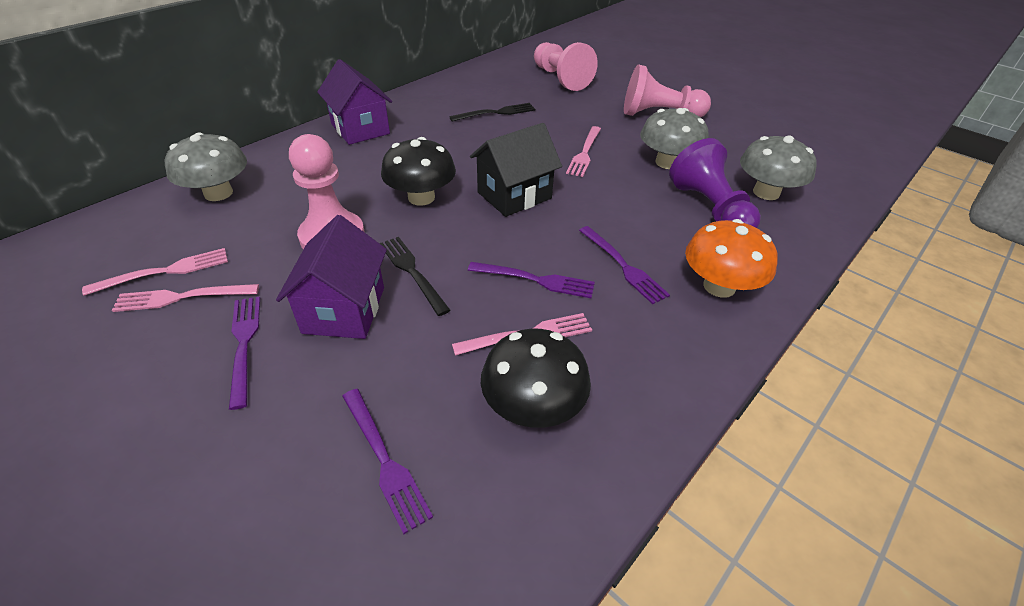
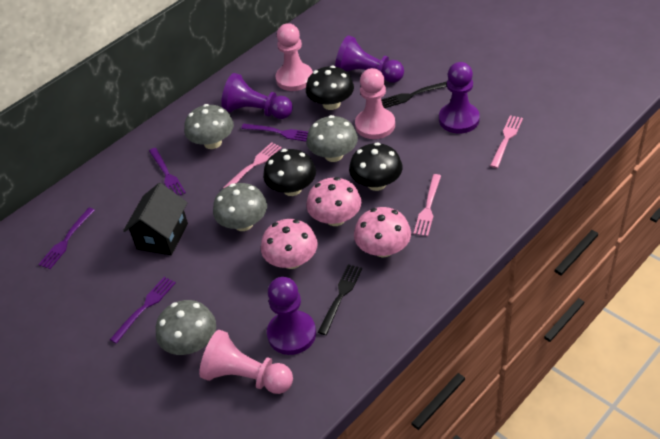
black mushroom: [381,137,456,206] [481,329,591,428] = 2 -> [263,149,316,196] [306,65,354,110] [349,142,402,191] = 3
grey mushroom: [165,133,247,201] [640,108,709,169] [740,135,817,200] = 3 -> [156,300,216,355] [184,104,234,149] [213,183,267,231] [307,115,358,162] = 4
orange mushroom: [685,219,777,298] = 1 -> none = 0
pink fork: [82,248,228,296] [112,284,259,312] [452,313,592,356] [566,126,601,177] = 4 -> [223,142,282,189] [413,174,441,236] [490,115,523,168] = 3
pink mushroom: none = 0 -> [261,219,318,269] [306,177,361,226] [354,207,411,257] = 3
purple house: [276,215,387,339] [317,59,392,145] = 2 -> none = 0
purple pawn: [669,138,761,228] = 1 -> [221,73,293,119] [267,277,316,355] [335,35,404,83] [439,62,480,133] = 4

